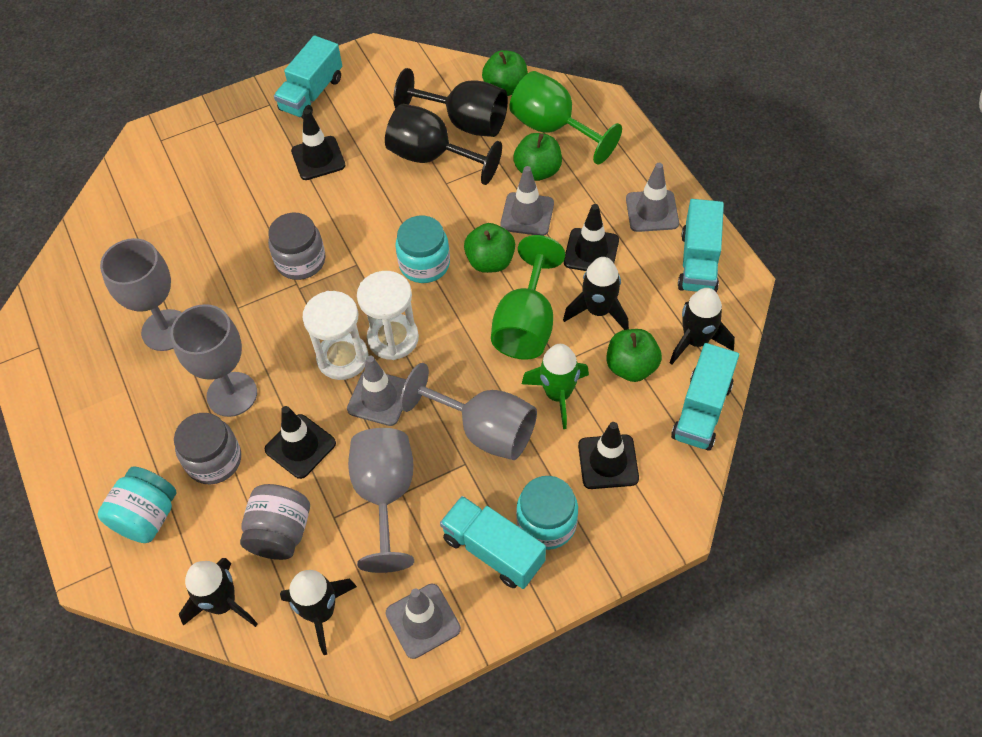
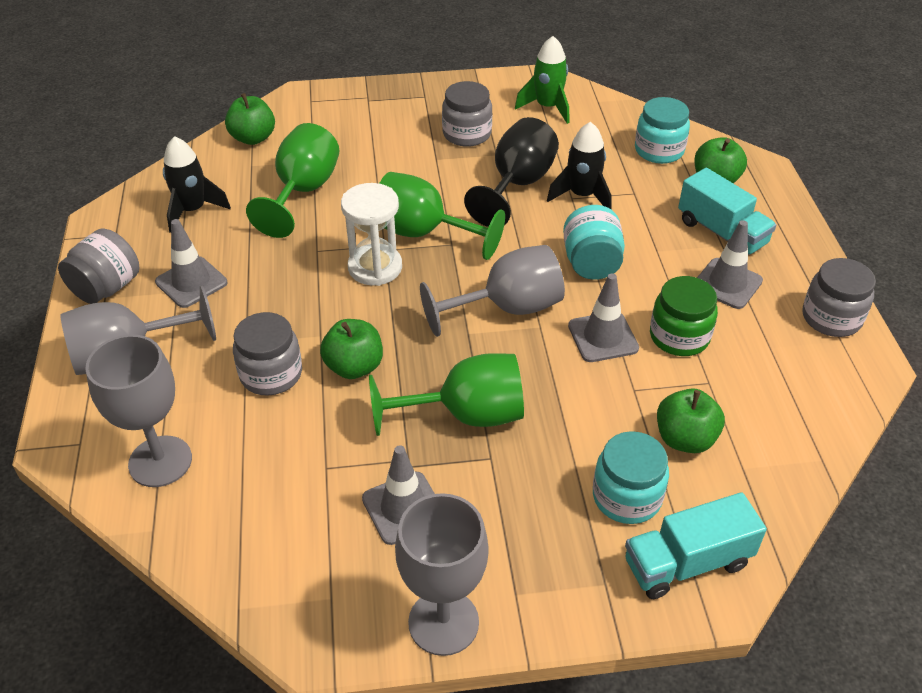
black goblet: [385,104,502,185] [393,68,508,137] = 2 -> [464,117,559,227] = 1
black rocket: [179,558,258,627] [280,570,357,655] [563,257,629,330] [670,288,735,365] = 4 -> [163,136,231,233] [547,122,612,209] = 2
black traffic cone: [265,406,336,479] [291,109,345,180] [564,204,619,271] [578,422,639,489] = 4 -> none = 0
green goblet: [491,235,565,360] [509,71,622,165] = 2 -> [246,123,339,238] [369,353,524,436] [379,172,505,260] = 3
green jar: none = 0 -> [650,276,718,356] = 1
grey jar: [174,413,241,484] [240,484,310,560] [268,212,326,280] = 3 -> [58,228,139,304] [233,312,302,396] [442,81,492,147] [803,258,876,337] = 4
turquoise truck: [274,36,342,119] [440,496,546,589] [671,343,739,451] [678,199,724,292] = 4 -> [625,492,767,599] [678,168,776,255] = 2
white hourglass: [303,291,368,380] [357,271,419,360] = 2 -> [341,183,402,286] = 1

